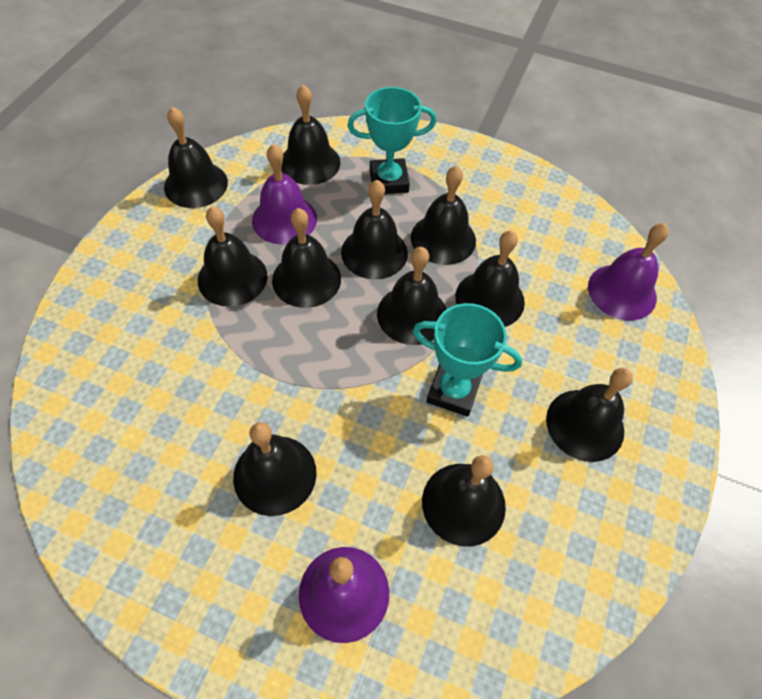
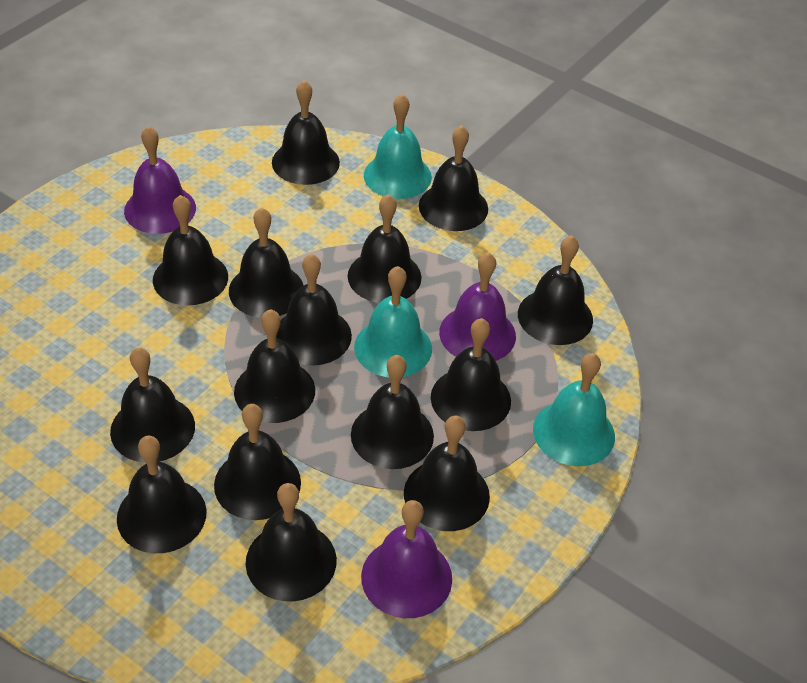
black bell: [164,107,228,208] [198,206,268,307] [233,422,317,516] [272,208,341,308] [281,85,341,185] [341,180,408,280] [377,247,446,345] [411,165,476,265] [422,455,506,547] [455,230,525,327] [546,368,633,462] = 11 -> [110,347,195,463] [117,436,207,553] [153,195,228,305] [214,404,301,520] [229,208,304,318] [234,309,315,423] [246,483,337,602] [272,80,340,185] [276,254,352,366] [348,194,422,303] [351,355,434,469] [404,416,490,531] [419,125,488,231] [431,318,511,431] [518,235,593,345] = 15
turquoise bell: none = 0 -> [354,266,432,377] [364,94,432,199] [533,353,615,466] = 3
turquoise trophy: [347,87,437,194] [413,303,522,417] = 2 -> none = 0

